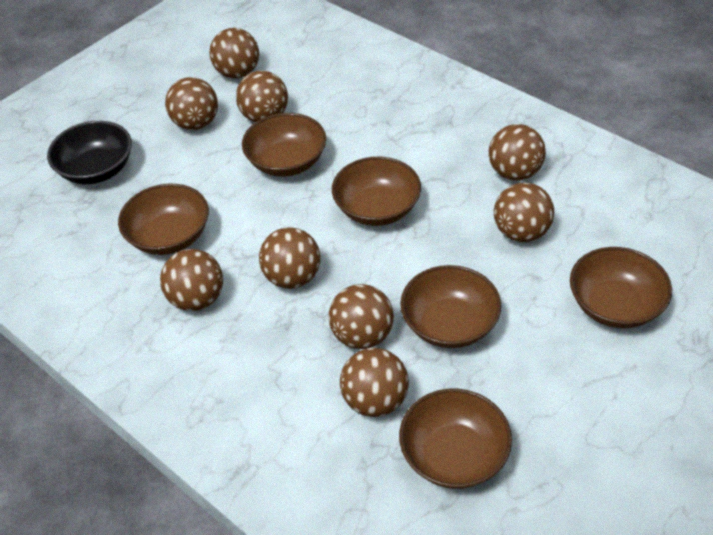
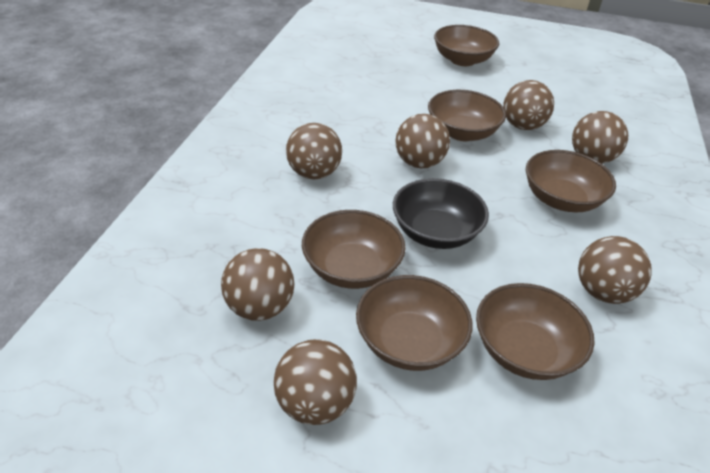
brown ball: [160,249,223,311] [165,77,218,130] [209,28,259,78] [236,71,288,122] [259,227,320,289] [329,284,394,349] [340,348,409,417] [489,124,546,181] [494,183,554,242] = 9 -> [221,248,294,321] [273,339,357,425] [286,123,342,179] [396,114,450,168] [503,80,554,130] [572,111,628,164] [578,236,652,304] = 7

